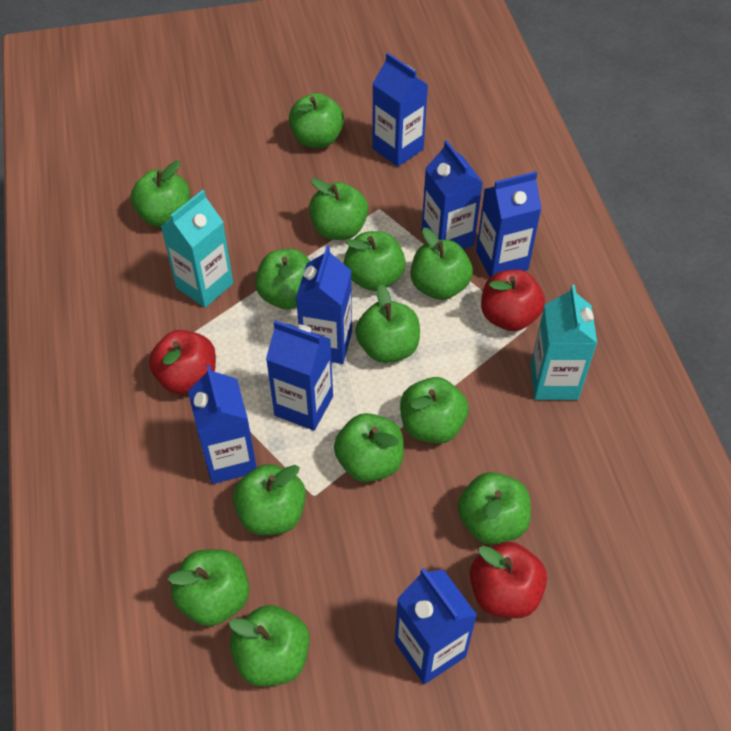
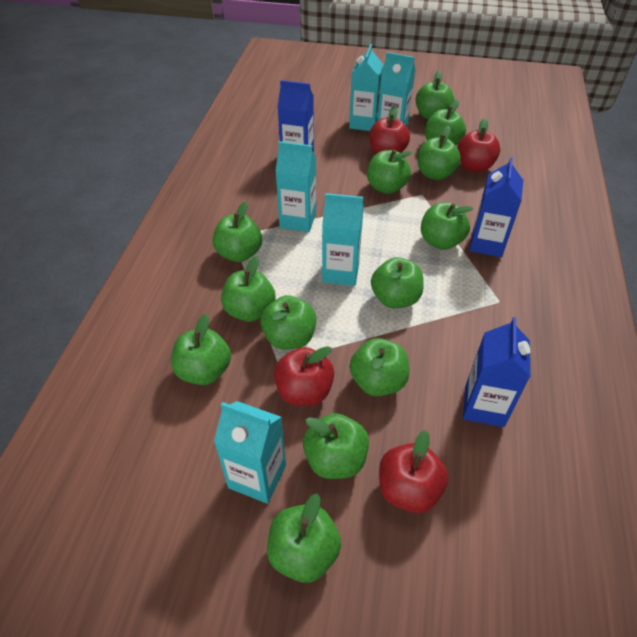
blue carton: [188,365,257,484] [266,320,333,431] [296,246,352,364] [372,53,428,167] [395,568,477,684] [421,140,483,249] [476,171,542,277] = 7 -> [278,80,314,152] [463,317,530,427] [469,157,523,257] = 3
red apple: [149,330,216,394] [470,542,547,618] [481,270,545,331] = 3 -> [274,346,334,406] [369,106,410,154] [379,430,448,513] [457,118,500,172] = 4
turquoise carton: [161,190,233,308] [531,285,597,400] = 2 -> [214,401,286,504] [275,141,316,232] [322,193,364,286] [349,44,383,131] [377,52,416,126] = 5

